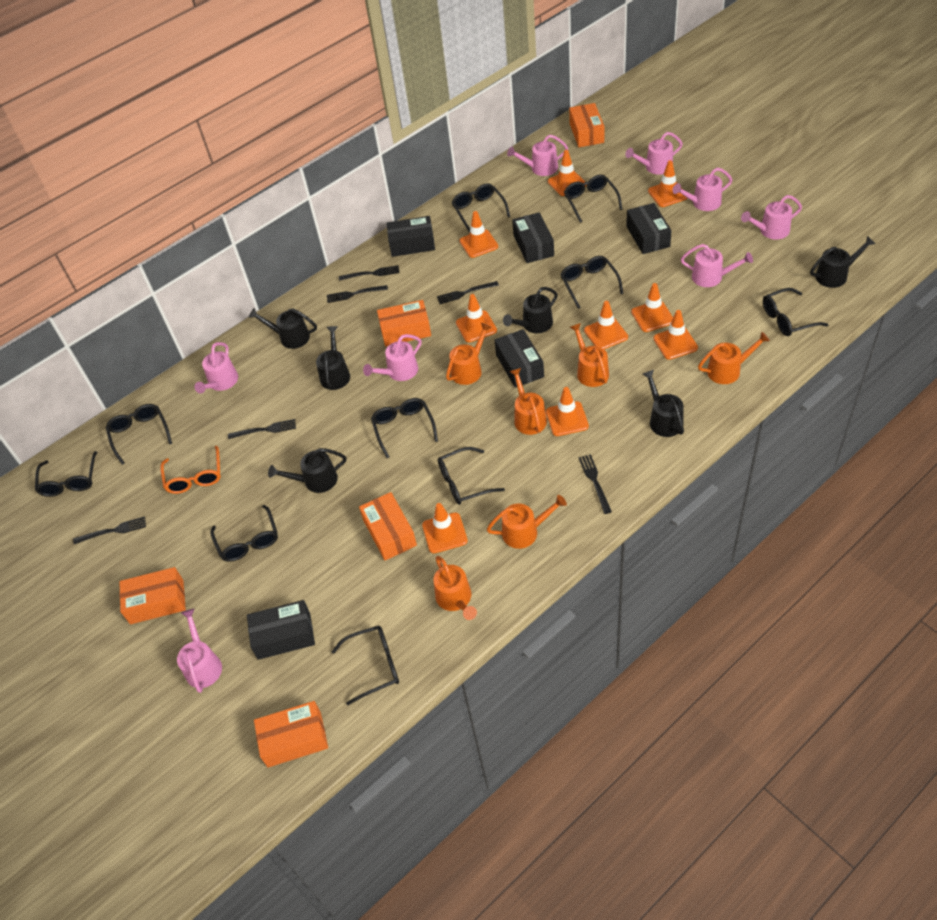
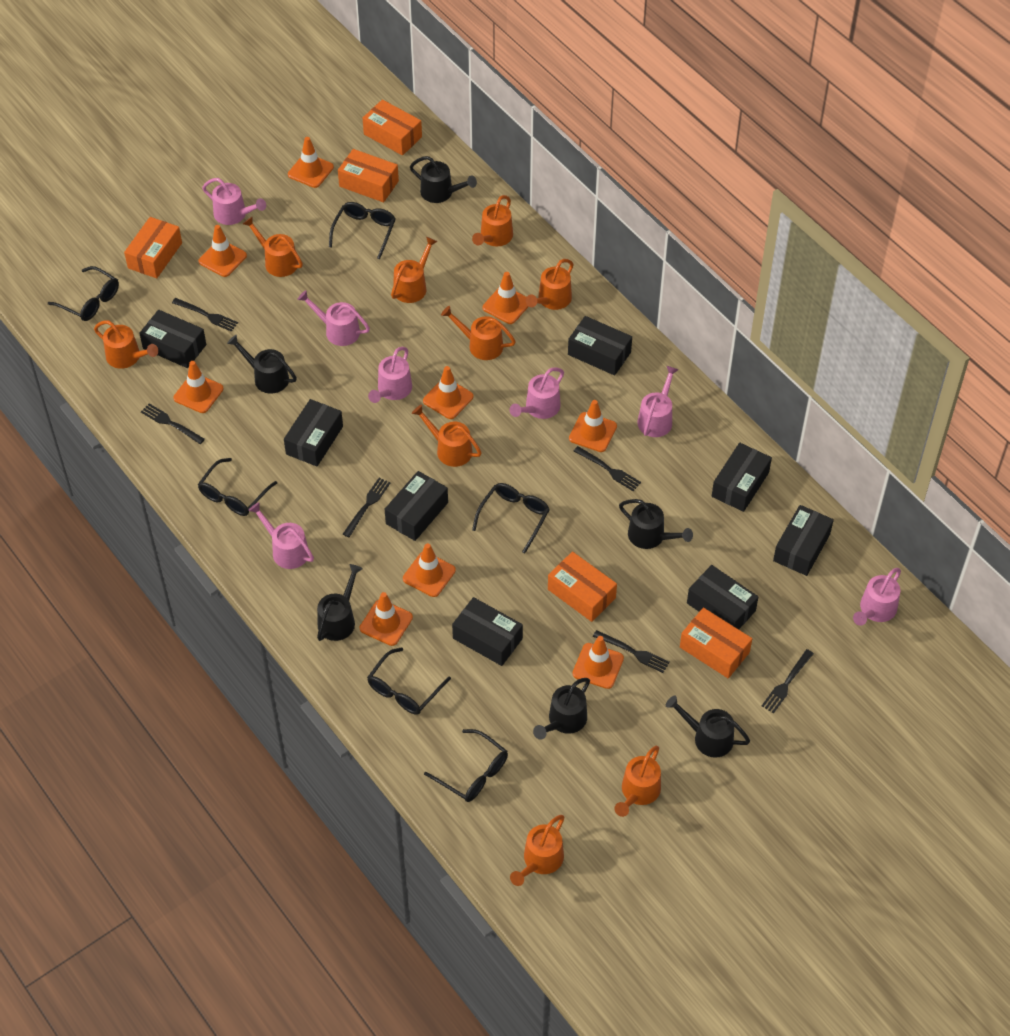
black box: [247,600,315,660] [387,216,435,257] [494,329,544,388] [512,212,554,263] [626,203,672,254] = 5 -> [139,310,206,368] [284,399,343,466] [385,471,448,541] [452,597,523,666] [568,316,632,376] [687,565,758,629] [712,443,772,512] [773,505,834,576] = 8
black glasses: [35,451,97,497] [106,404,172,465] [210,505,278,562] [331,626,399,705] [371,398,438,458] [438,447,505,505] [452,184,510,232] [560,256,623,309] [564,175,622,223] [763,288,829,336] = 10 -> [48,266,119,321] [198,458,277,516] [329,202,396,260] [367,647,451,715] [424,729,508,802] [472,483,550,553] = 6
orange glasses: [160,446,221,494] = 1 -> none = 0
orange watering can: [433,556,477,620] [446,323,492,385] [486,495,567,549] [509,368,547,435] [570,323,609,387] [698,332,770,384] = 6 -> [94,320,158,369] [243,217,303,277] [391,237,438,303] [412,405,482,467] [441,306,516,360] [472,195,513,246] [510,815,565,886] [526,259,574,310] [614,746,661,817] = 9
pink watering can: [177,609,222,693] [195,342,238,394] [363,334,421,381] [507,135,568,176] [625,132,683,175] [672,168,732,211] [681,244,753,287] [741,195,802,240] = 8 -> [202,178,266,225] [248,502,314,569] [297,290,370,346] [368,347,412,403] [510,367,564,419] [637,366,679,437] [853,568,901,626] = 7

